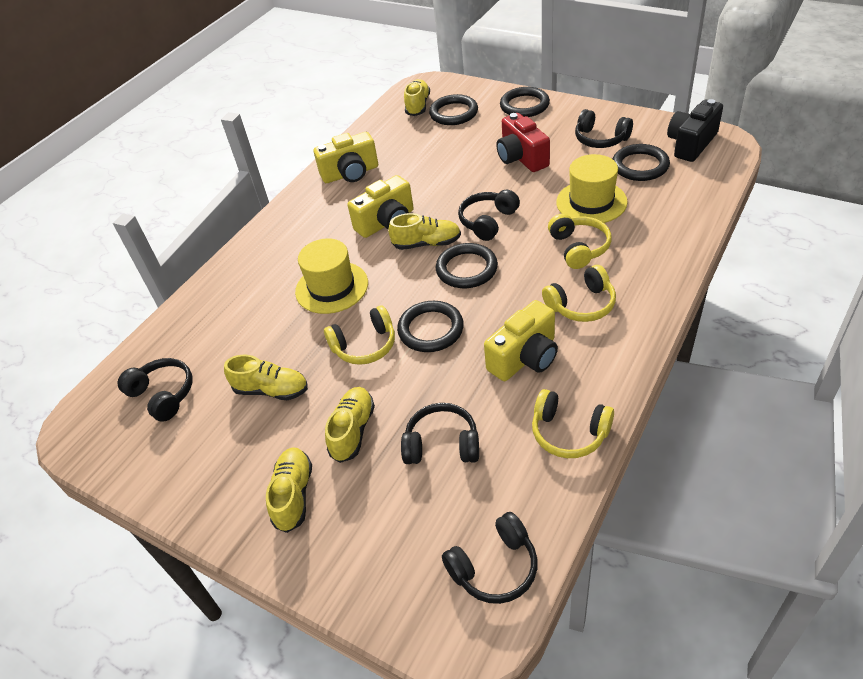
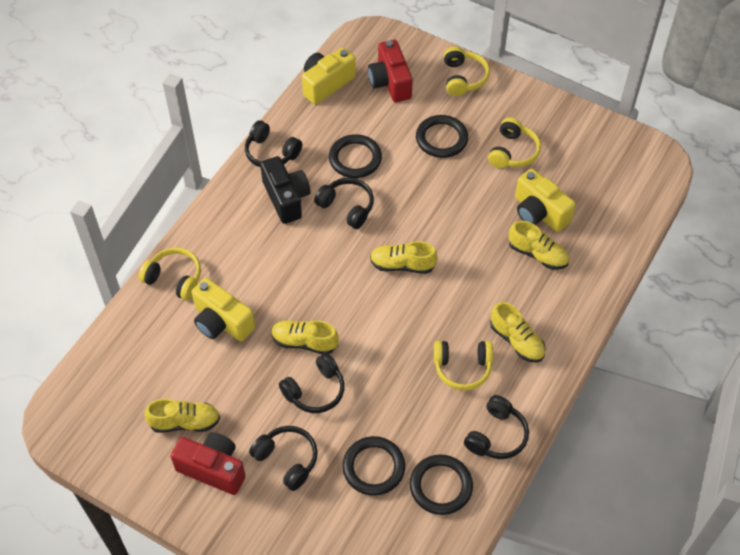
black ring: [397,301,464,352] [429,94,478,125] [436,243,498,288] [500,87,550,117] [613,144,670,181] = 5 -> [329,134,382,178] [342,436,405,496] [410,455,473,515] [416,115,468,158] = 4
red camera: [496,113,550,172] = 1 -> [170,432,246,495] [368,40,413,102] = 2
yellow hat: [295,238,368,314] [556,154,628,223] = 2 -> none = 0

